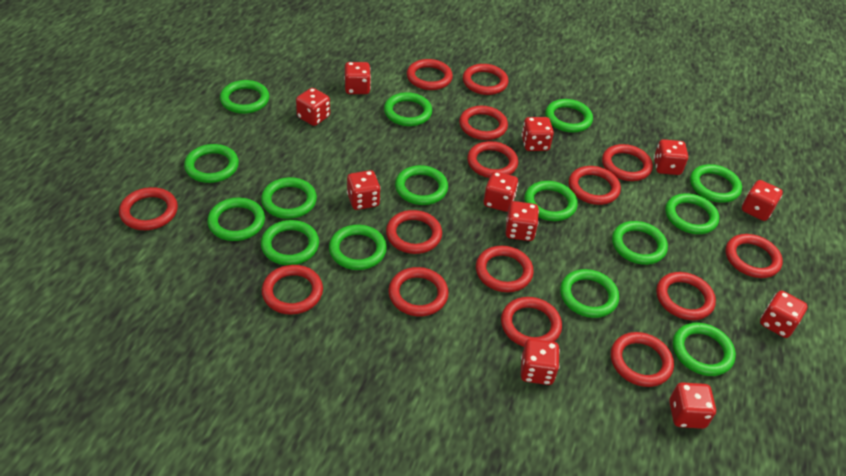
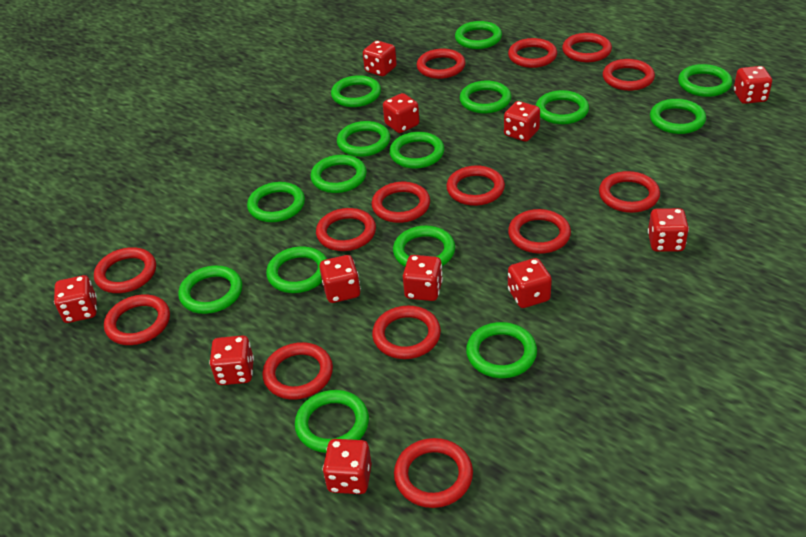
red ring: [119,187,178,230] [262,265,323,315] [386,210,442,254] [388,267,449,316] [407,59,453,90] [459,106,508,140] [463,64,508,95] [467,141,518,178] [476,246,534,292] [501,297,562,347] [569,166,621,205] [602,144,653,181] [611,332,674,387] [656,272,716,320] [726,234,783,278] = 15 -> [94,247,156,293] [104,295,170,345] [262,342,333,400] [316,208,376,251] [371,182,430,223] [372,306,441,359] [394,438,473,508] [417,49,465,79] [446,165,505,206] [508,38,557,68] [508,209,571,254] [562,33,612,62] [599,171,660,213] [602,59,655,91] = 14

